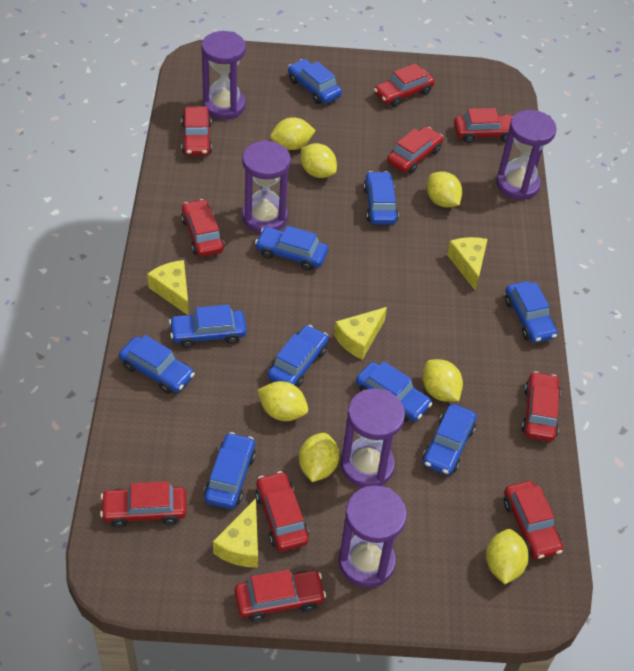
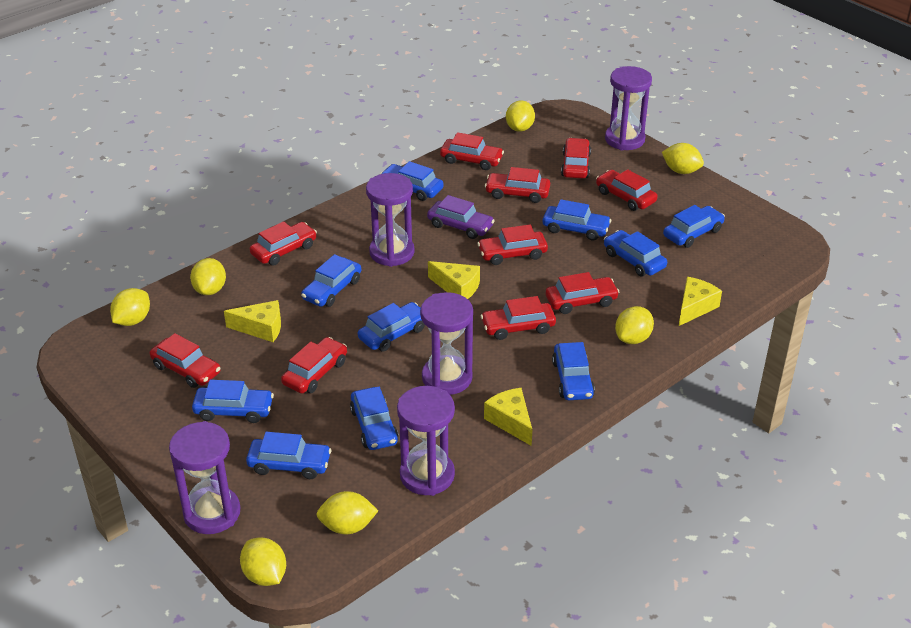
purple car: none = 0 -> [427,195,495,239] = 1

